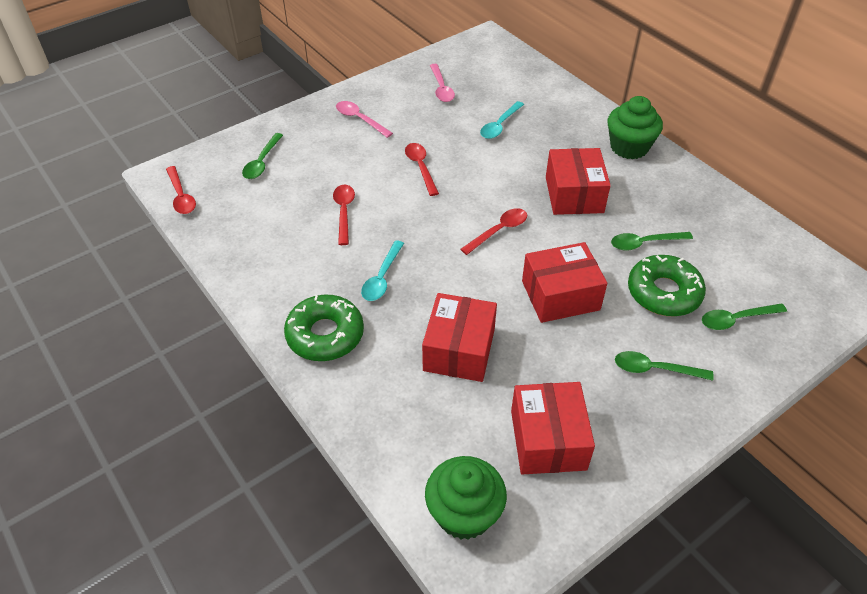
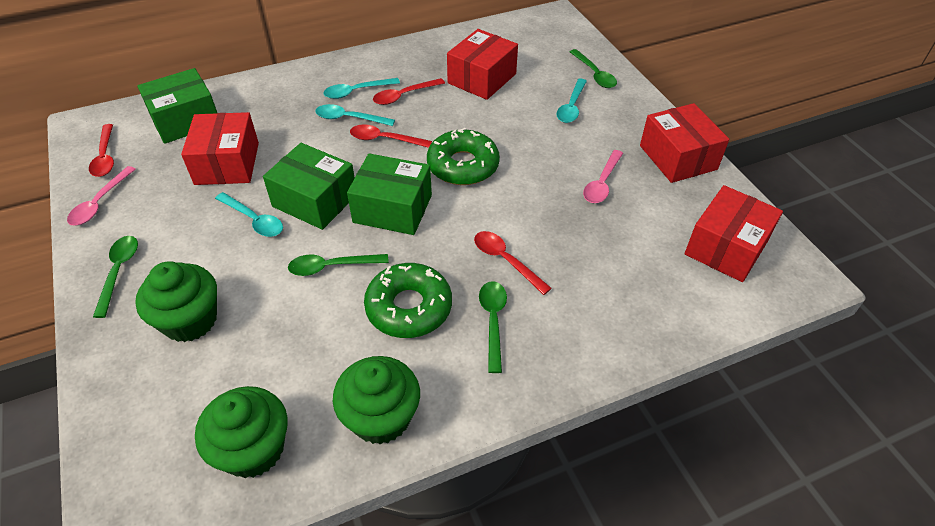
green box: none = 0 -> [137,68,217,144] [263,143,355,230] [347,153,432,235] = 3
green cupcake: [425,456,507,540] [607,96,663,159] = 2 -> [135,261,217,342] [195,386,288,478] [333,356,420,445] = 3
turquoise spoon: [361,240,404,301] [480,101,524,139] = 2 -> [215,192,283,237] [315,104,395,126] [324,78,400,99] [556,79,587,123] = 4

